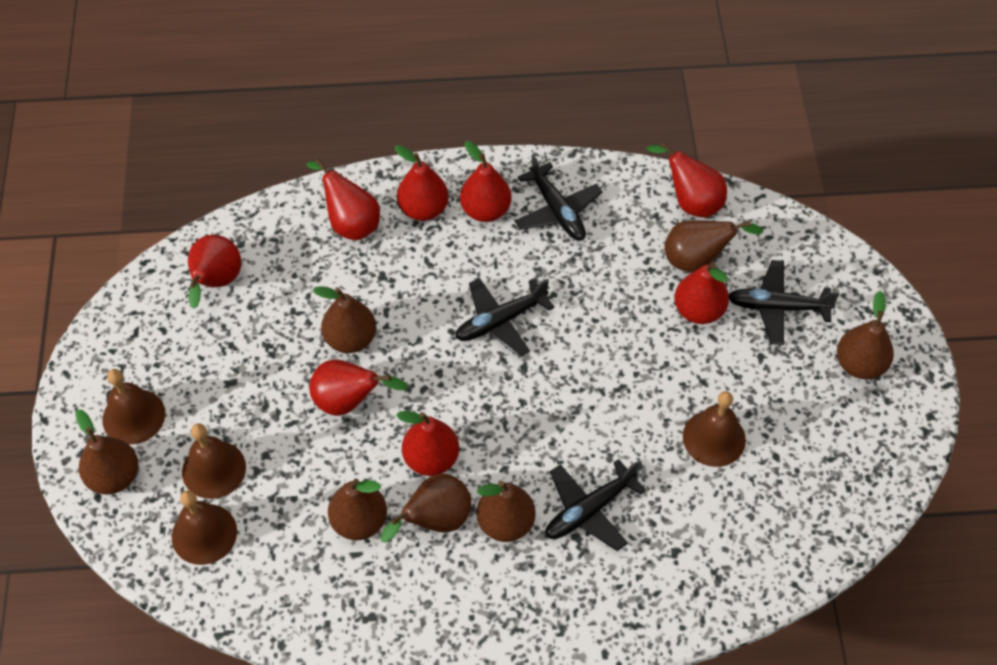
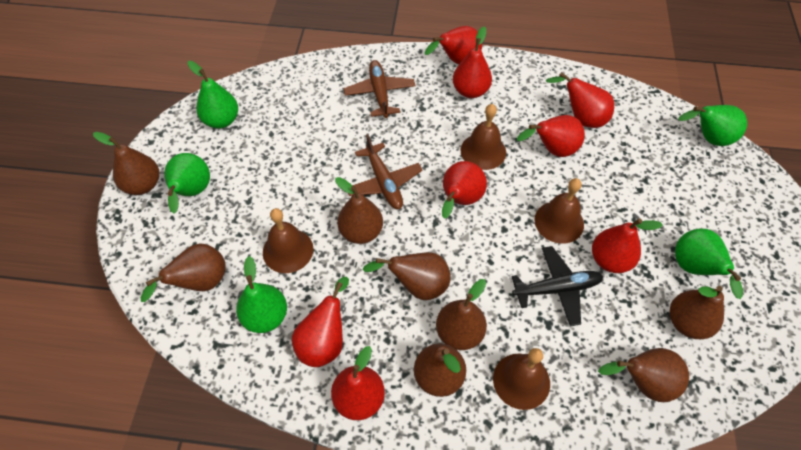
black plane: [455,278,554,357] [514,154,602,241] [545,459,646,551] [729,260,839,345] = 4 -> [511,246,603,326] = 1
brown pear: [75,409,138,495] [313,286,376,353] [328,479,387,540] [381,473,471,542] [477,481,536,542] [664,220,763,272] [837,291,894,379] = 7 -> [93,132,159,195] [141,243,226,302] [335,177,383,244] [362,252,451,300] [414,343,466,397] [436,279,487,350] [598,348,689,402] [669,286,724,339] = 8
brown plane: none = 0 -> [344,60,415,118] [348,134,423,209] = 2
green pear: none = 0 -> [164,153,210,214] [187,61,238,128] [236,256,287,333] [675,229,743,299] [678,105,747,146] = 5

